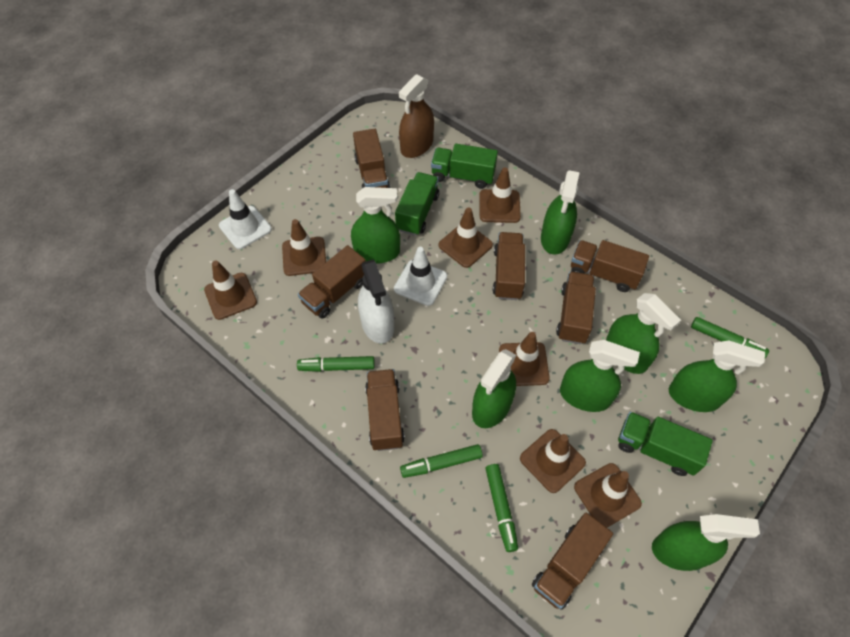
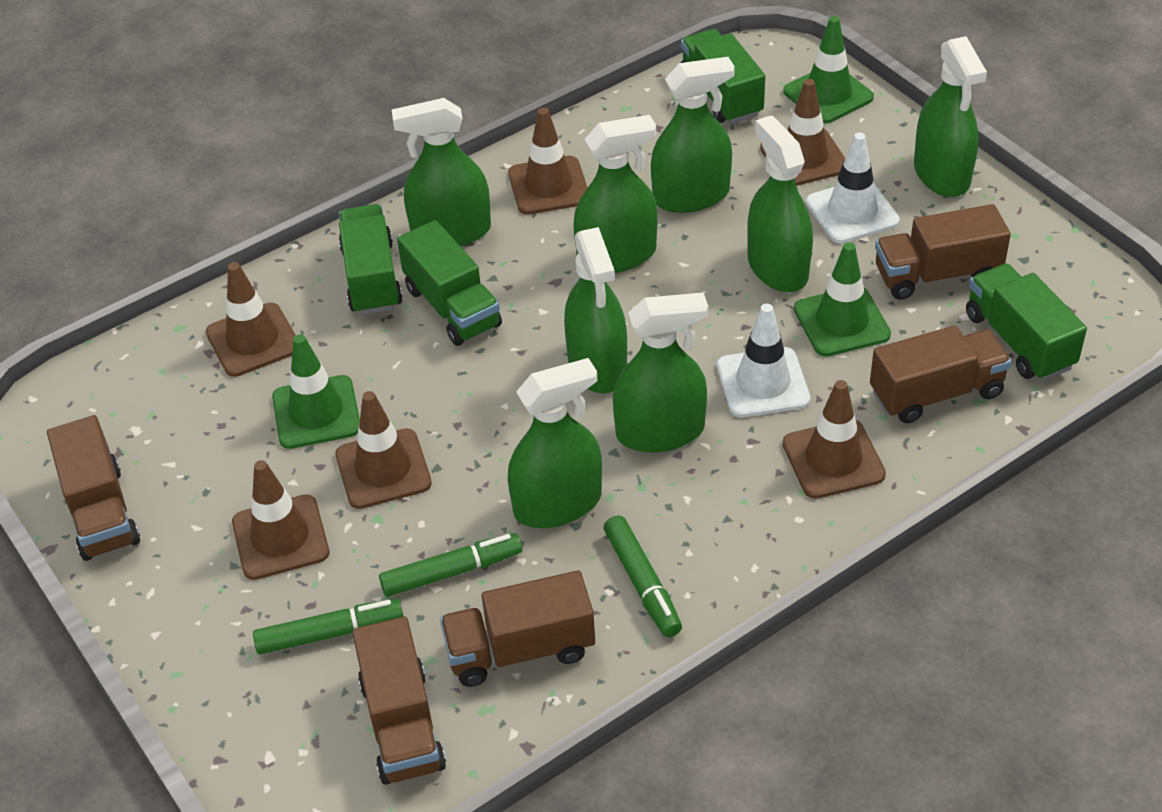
brown spray bottle: [399,74,434,158] = 1 -> none = 0
brown traffic cone: [204,261,257,320] [282,219,326,276] [439,208,493,268] [479,167,521,223] [499,332,550,386] [520,429,586,493] [574,463,642,528] = 7 -> [206,262,296,377] [232,460,329,580] [336,391,432,509] [508,108,587,215] [760,79,845,186] [782,380,886,499] = 6
brown truck: [298,245,366,319] [353,129,390,189] [365,369,405,451] [493,232,525,300] [532,513,613,610] [556,272,596,344] [571,240,649,292] = 7 -> [47,415,140,561] [352,617,446,785] [440,570,595,687] [870,325,1012,423] [875,204,1011,300] = 5
green marker: [297,356,375,372] [400,444,483,478] [485,464,518,552] [691,317,769,358] = 4 -> [253,599,403,655] [379,533,523,597] [604,516,682,637] = 3
green spray bottle: [351,187,400,264] [472,349,516,428] [541,170,580,255] [560,340,640,412] [606,293,681,374] [652,514,760,571] [669,340,765,412] = 7 -> [392,98,491,246] [508,358,602,528] [564,227,627,393] [573,115,658,273] [613,292,708,452] [651,57,735,213] [747,115,813,292] [914,36,987,197] = 8
green traffic cone: none = 0 -> [272,334,360,449] [783,16,874,123] [794,242,891,356] = 3
green truck: [395,172,439,236] [431,143,498,189] [618,412,713,476] = 3 -> [339,204,402,315] [397,220,502,346] [681,29,765,124] [966,264,1087,381] = 4
white spray bottle: [358,260,394,344] = 1 -> none = 0

